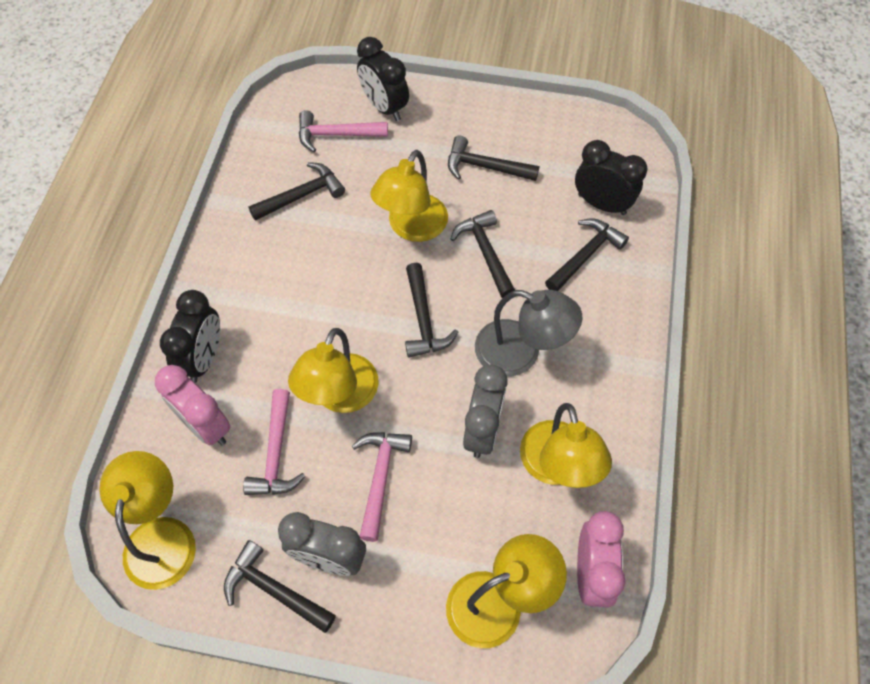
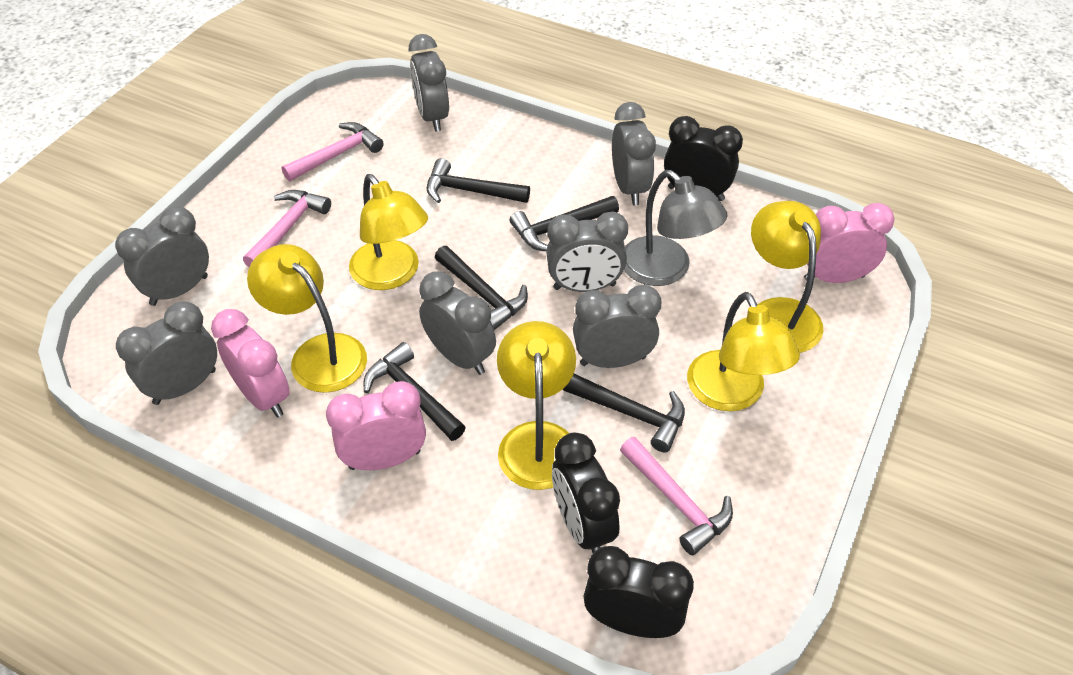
black hammer: [224,540,336,633] [248,162,345,221] [405,263,458,358] [448,135,539,181] [451,210,515,298] [545,218,629,291] = 6 -> [363,342,466,441] [426,158,530,203] [435,246,528,330] [510,196,619,251] [563,374,685,452] = 5
grey clock: [278,512,366,576] [463,365,508,458] = 2 -> [115,207,209,306] [116,301,217,405] [409,34,449,132] [419,271,496,375] [546,211,628,292] [573,285,661,368] [612,102,656,205] = 7
pink clock: [155,365,231,446] [577,511,625,607] = 2 -> [211,309,290,417] [326,381,426,470] [804,203,895,283] = 3

